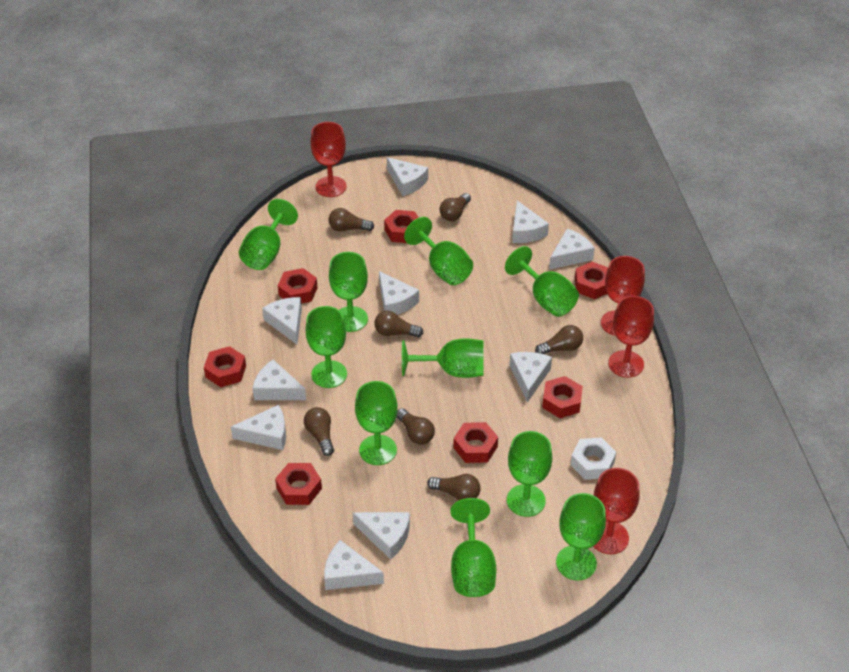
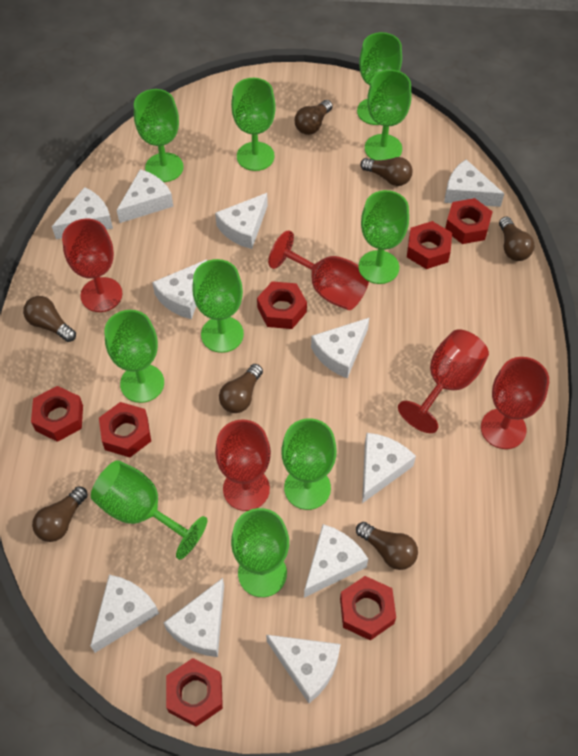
red goblet: [311,122,347,197] [593,468,640,554] [601,256,645,336] [608,296,654,378] = 4 -> [62,218,122,312] [215,419,271,511] [268,230,370,310] [398,329,489,433] [481,357,549,449] = 5
white cheese: [231,405,286,450] [252,360,306,400] [262,297,302,344] [324,540,384,590] [353,512,410,560] [379,271,419,315] [387,157,428,196] [509,352,552,403] [512,200,549,243] [549,228,595,270] = 10 -> [52,187,113,239] [90,575,159,653] [117,169,174,223] [152,260,207,319] [163,578,224,657] [215,193,268,249] [266,635,341,703] [304,524,368,598] [311,318,369,378] [362,433,416,503] [444,159,504,207] = 11
white nut: [571,437,616,480] = 1 -> none = 0

